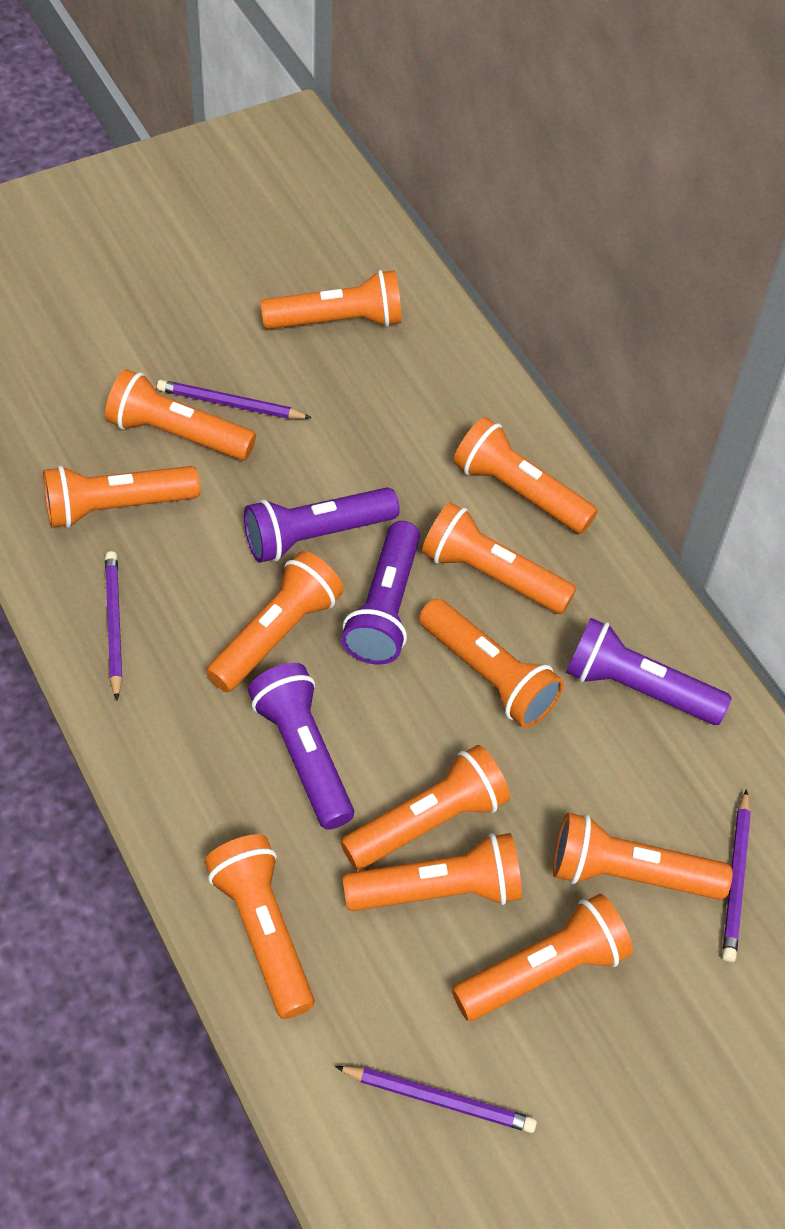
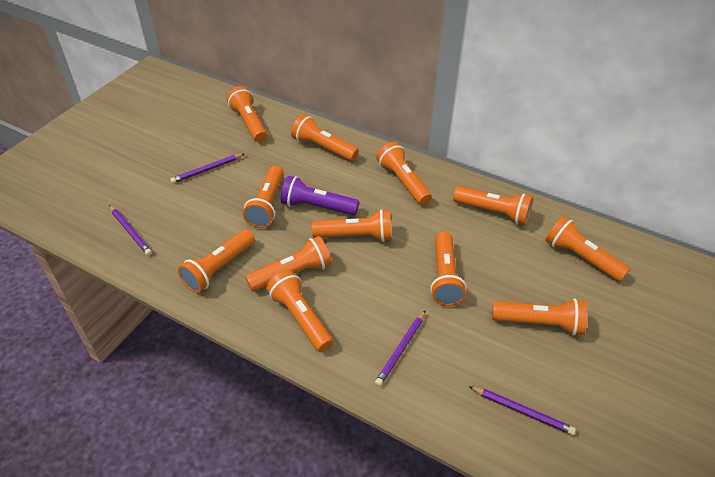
purple flashlight: [244,487,400,563] [248,663,354,830] [341,521,420,665] [566,618,732,725] = 4 -> [281,176,359,215] = 1

